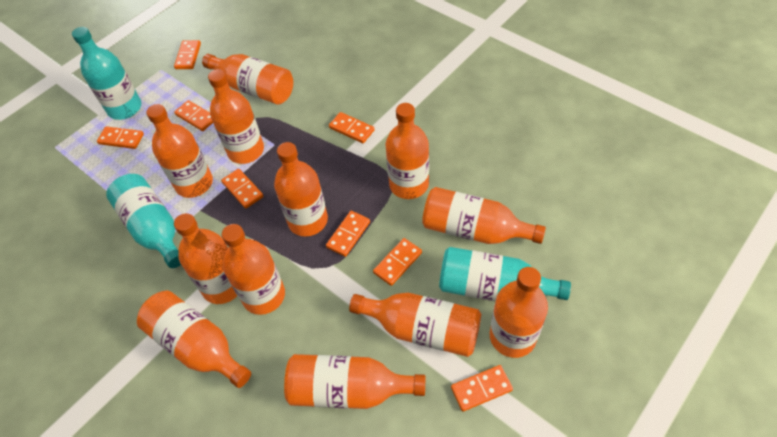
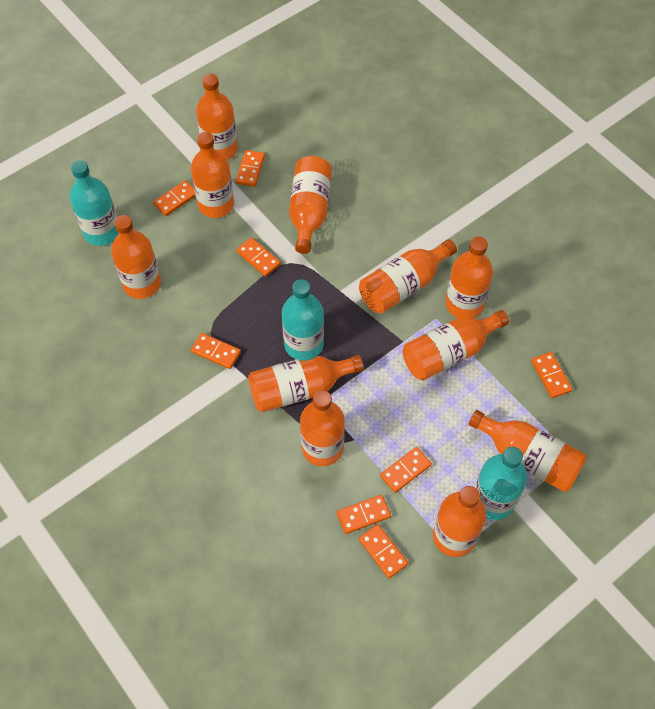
orange bottle: [137,291,251,388] [146,104,213,198] [174,213,237,304] [202,54,293,105] [208,69,264,164] [222,224,285,315] [274,142,328,236] [284,354,425,409] [349,293,481,357] [386,103,429,199] [422,187,546,244] [490,267,548,358] = 12 -> [111,215,161,299] [191,132,234,218] [196,74,238,160] [248,355,364,412] [289,156,332,254] [300,390,345,466] [359,239,457,314] [403,310,509,381] [433,486,486,557] [445,237,493,318] [469,410,587,492] = 11

